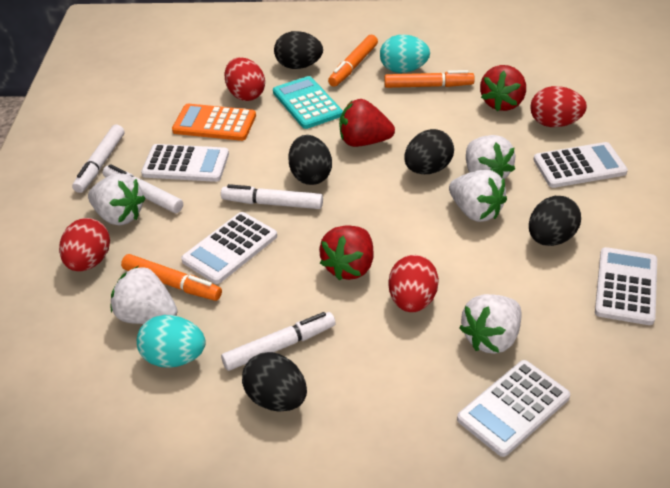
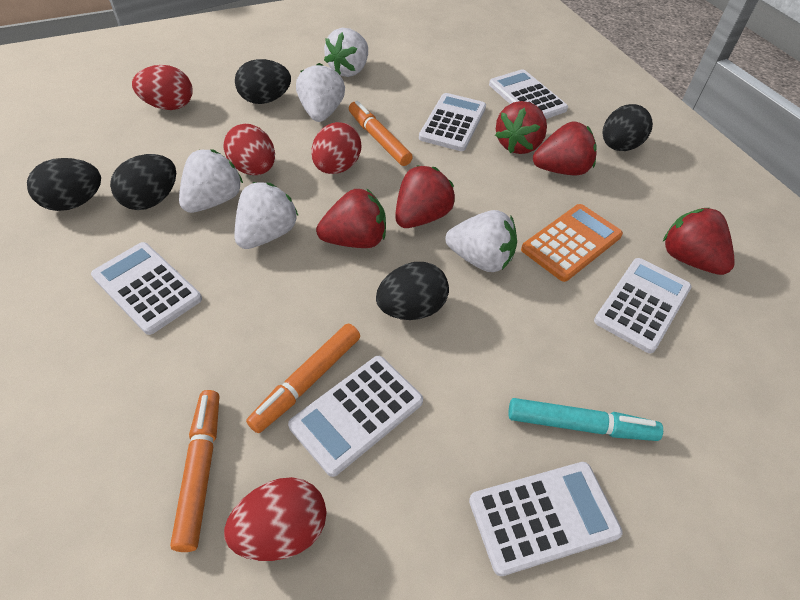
red strawberry: [319,225,374,281] [339,99,395,147] [480,65,526,111] = 3 -> [316,188,386,248] [395,165,455,228] [495,101,547,154] [533,121,597,175] [663,208,735,275] = 5
turquoise calculator: [273,76,343,129] = 1 -> none = 0
turquoise egg: [137,315,206,368] [380,35,430,73] = 2 -> none = 0
turquoise marker: none = 0 -> [508,398,663,441] = 1
white calculator: [141,144,229,182] [181,212,277,284] [457,360,570,457] [534,142,628,188] [595,247,657,325] = 5 -> [91,242,202,335] [288,356,423,477] [419,93,486,151] [469,462,623,576] [489,69,568,119] [594,258,692,353] = 6
white marker: [72,125,124,193] [103,164,183,213] [221,184,323,209] [221,312,335,371] = 4 -> none = 0

